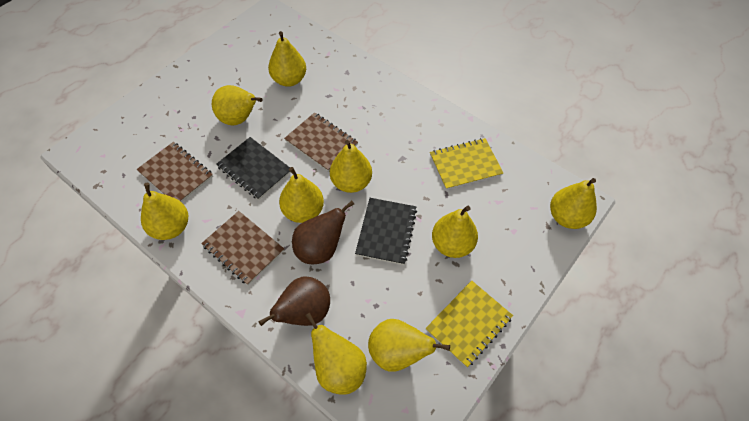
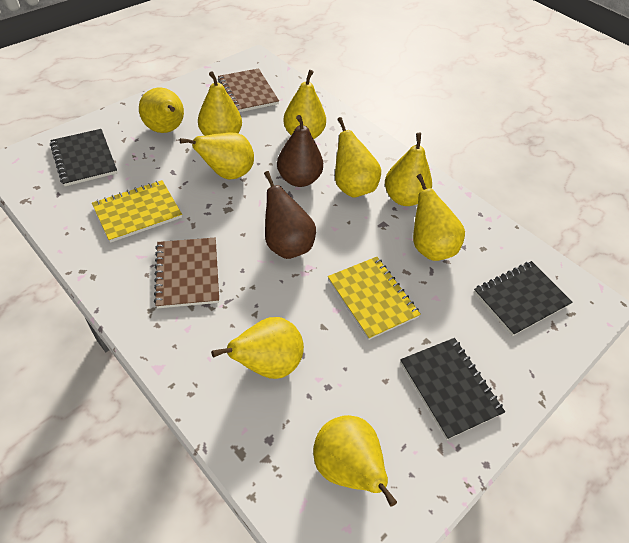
black notebook: [216,137,291,200] [355,198,417,265] = 2 -> [50,129,117,186] [400,338,505,440] [474,261,573,336] = 3
brown notebook: [136,142,213,202] [201,211,284,285] [284,112,358,172] = 3 -> [154,238,219,308] [218,68,279,112] = 2

